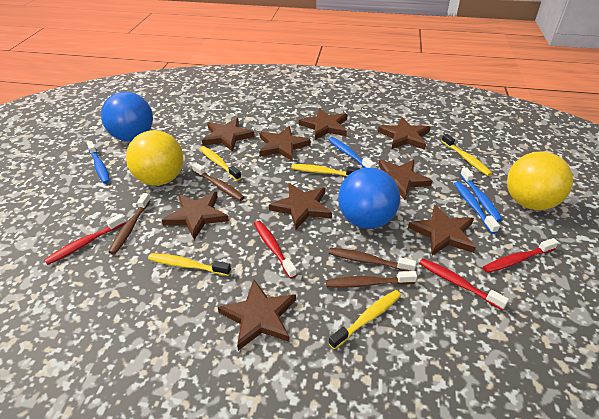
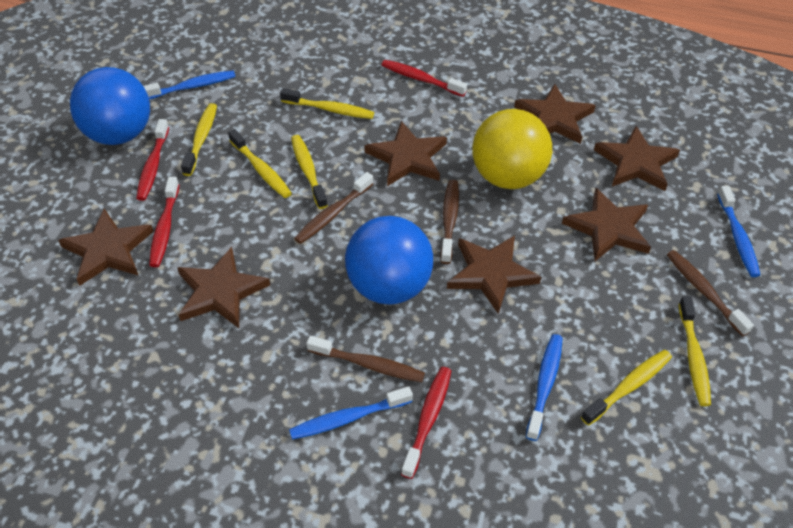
brown star: [162,192,229,240] [202,118,255,152] [218,280,296,351] [259,126,311,161] [269,183,332,230] [299,108,348,140] [378,117,430,149] [378,160,432,200] [408,204,476,255] = 9 -> [58,209,154,286] [177,247,270,328] [364,121,447,186] [447,236,541,314] [514,84,596,144] [562,188,651,261] [594,126,680,191] = 7
yellow ball: [126,130,184,185] [507,152,573,210] = 2 -> [472,109,552,189] = 1
yellow toothbrush: [148,253,231,276] [200,146,242,181] [291,164,361,177] [329,290,401,349] [442,134,492,176] = 5 -> [181,103,217,176] [228,129,292,198] [280,88,374,119] [291,135,328,209] [581,350,672,426] [679,296,711,406] = 6

